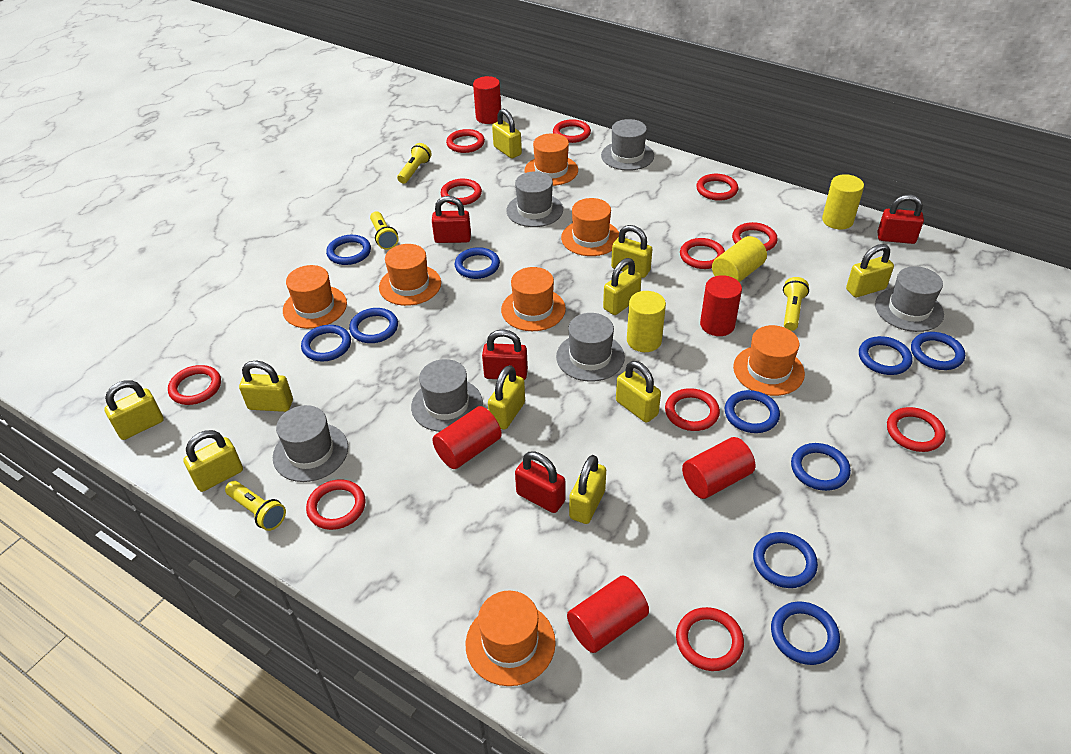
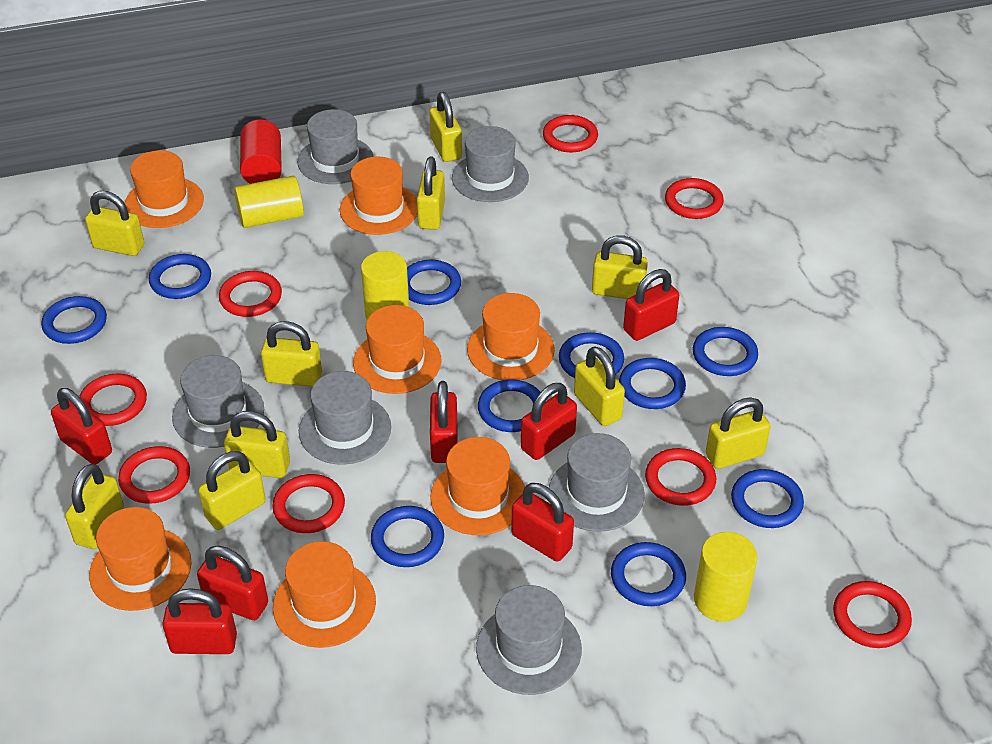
red cylinder: [433,406,502,469] [473,76,501,124] [567,576,649,653] [682,437,755,499] [700,275,742,336] = 5 -> [240,119,282,184] = 1
red padlock: [432,196,471,243] [482,329,528,380] [515,452,565,513] [877,194,924,244] = 4 -> [51,388,112,464] [162,588,237,654] [197,546,268,620] [430,381,457,463] [511,483,574,562] [521,383,577,460] [623,269,679,341] = 7
red ring: [168,365,221,405] [306,479,366,530] [441,179,482,205] [446,129,485,153] [553,119,591,143] [665,388,720,431] [676,607,744,671] [680,238,725,269] [696,174,738,201] [732,222,778,251] [887,407,946,452] = 11 -> [79,373,147,426] [118,446,190,504] [219,271,282,317] [272,474,345,533] [543,115,598,152] [645,448,716,506] [665,178,724,219] [833,581,912,648] = 8
yellow flashlight: [225,481,286,531] [370,211,399,250] [397,143,432,184] [783,277,809,331] = 4 -> none = 0

